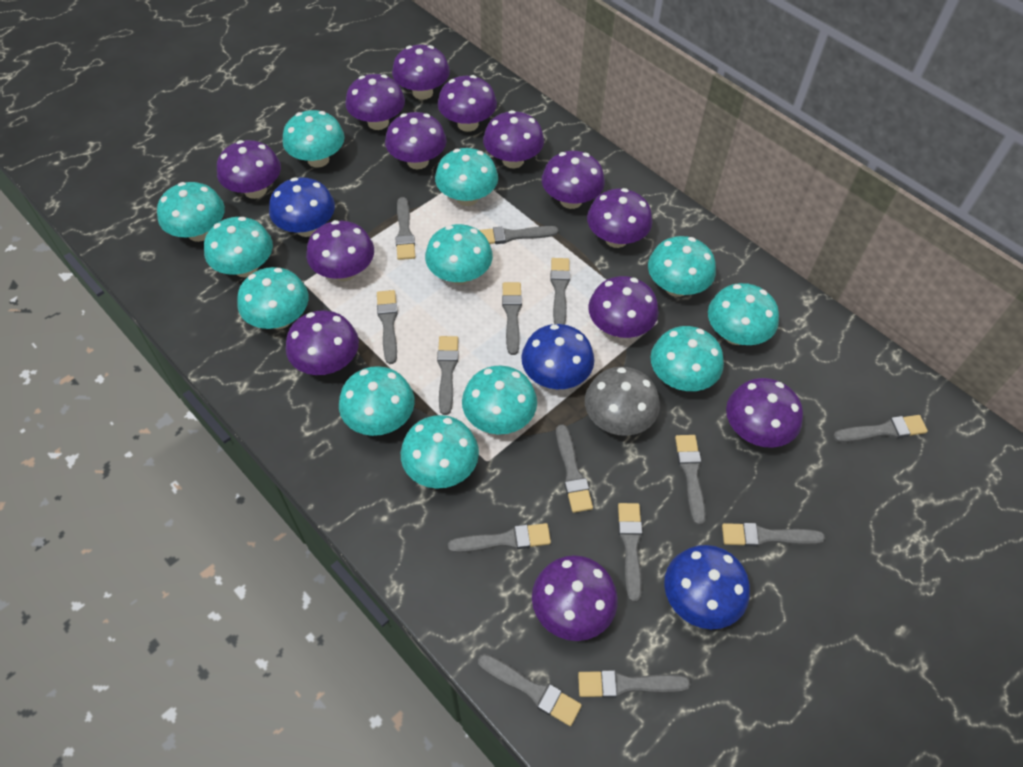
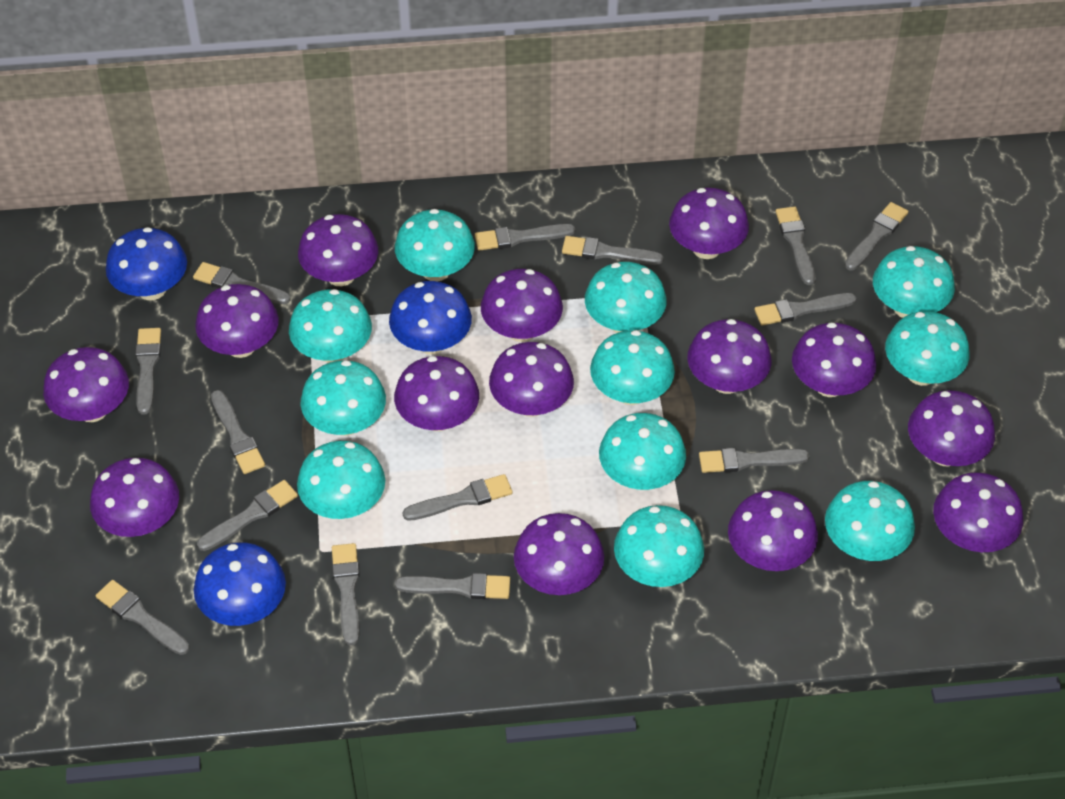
grey mushroom: [585,367,660,436] = 1 -> none = 0
purple mushroom: [217,140,281,199] [286,310,359,375] [306,220,374,281] [345,74,405,130] [385,112,447,169] [392,45,450,100] [438,75,497,132] [483,110,544,169] [532,555,618,641] [542,151,605,209] [587,188,652,248] [588,276,659,338] [726,378,803,448] = 13 -> [43,347,129,422] [90,458,179,537] [195,284,278,358] [298,214,378,286] [394,356,479,431] [481,269,563,342] [489,342,574,417] [514,513,604,595] [669,188,749,259] [687,319,771,394] [728,490,818,571] [792,322,876,397] [908,390,995,467] [933,472,1023,552] = 14
turquoise mushroom: [157,182,225,242] [204,217,273,277] [237,267,308,329] [283,110,345,168] [339,366,415,436] [401,415,479,489] [425,224,493,285] [435,148,498,206] [462,365,537,435] [648,236,716,297] [651,326,724,391] [708,283,779,345] = 12 -> [289,289,372,363] [297,441,385,519] [301,360,386,436] [395,209,475,282] [585,262,666,333] [590,330,675,405] [599,413,686,490] [614,505,704,587] [825,481,915,561] [873,246,955,318] [885,311,970,386] = 11

